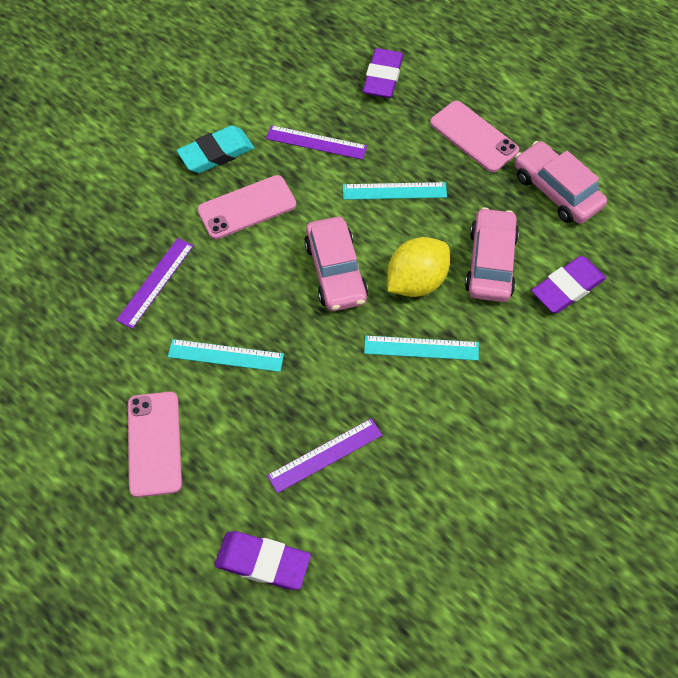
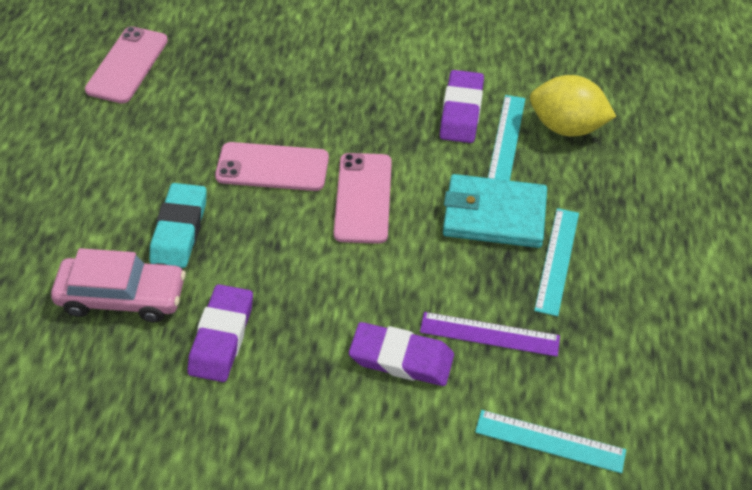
pink car: [304,217,368,311] [465,207,519,302] [515,141,607,224] = 3 -> [51,248,186,322] = 1
purple ruler: [116,238,194,329] [266,125,367,160] [267,418,382,493] = 3 -> [420,312,560,357] = 1
turquoise wallet: none = 0 -> [443,174,547,248] = 1

